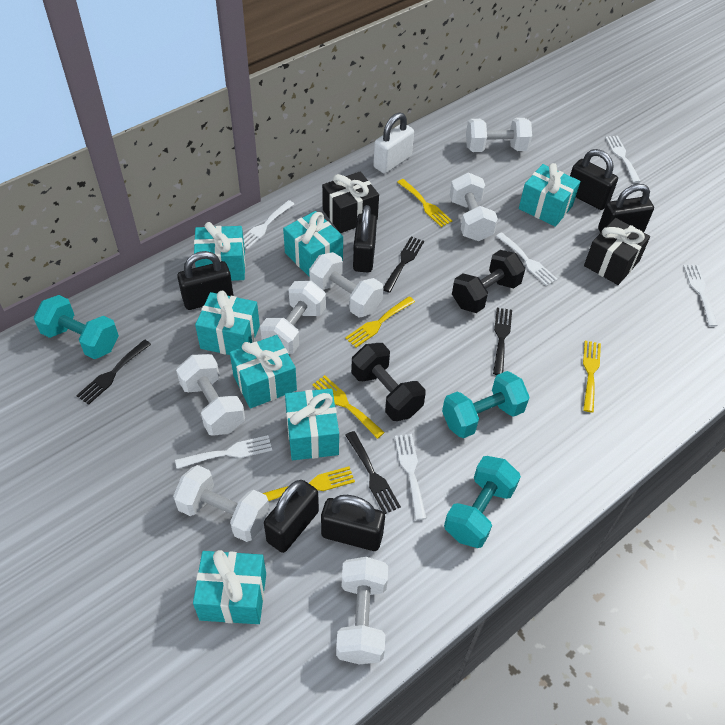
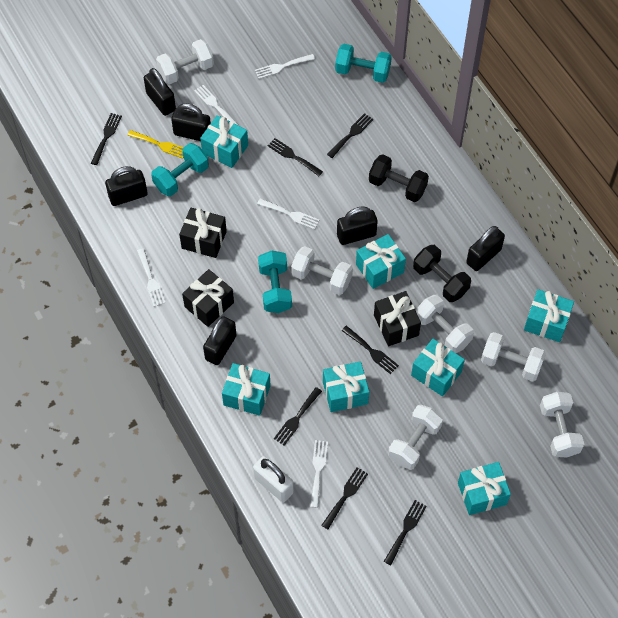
black fork: [76,339,151,405] [345,431,401,514] [383,236,424,293] [493,308,512,375] = 4 -> [91,113,122,165] [268,138,323,176] [274,387,322,446] [321,467,368,529] [327,113,373,158] [341,326,399,374] [384,500,427,565] = 7
black gift: [322,171,379,233] [584,218,650,285] = 2 -> [179,207,227,258] [182,269,234,327] [374,291,421,346] = 3
white dumbbell: [173,465,270,542] [176,354,245,436] [260,281,326,354] [309,252,383,317] [336,557,388,664] [450,173,498,241] [466,118,532,152] = 7 -> [156,39,214,84] [291,246,353,295] [388,405,443,470] [416,295,474,353] [481,332,546,382] [540,392,584,458] = 6
white fork: [175,435,272,469] [243,200,294,250] [395,434,427,520] [496,232,558,286] [605,136,641,183] [683,265,718,327] = 6 -> [137,248,166,307] [194,85,239,126] [255,54,315,79] [257,199,319,230] [310,440,328,508] = 5
yellow fork: [263,466,355,501] [312,375,385,439] [345,296,415,348] [397,179,452,227] [583,341,601,413] = 5 -> [127,130,183,159] = 1

